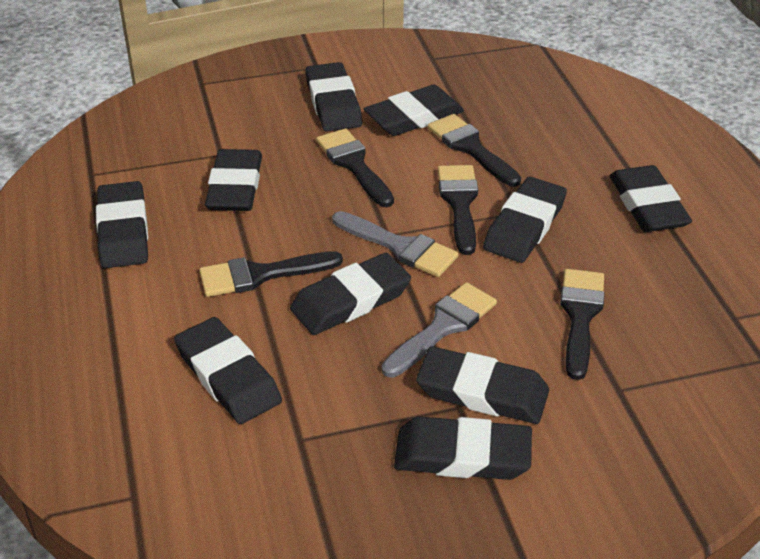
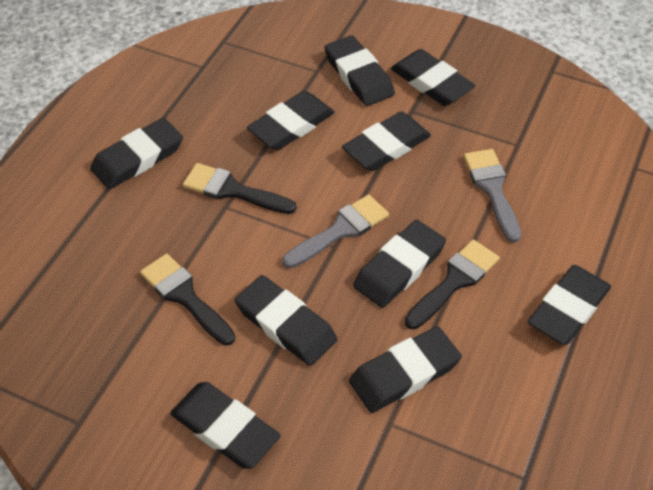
black brush: [199,251,343,297] [316,128,394,207] [428,114,521,187] [438,165,478,255] [560,269,604,380] = 5 -> [140,253,235,345] [183,163,296,214] [405,239,499,329] = 3

